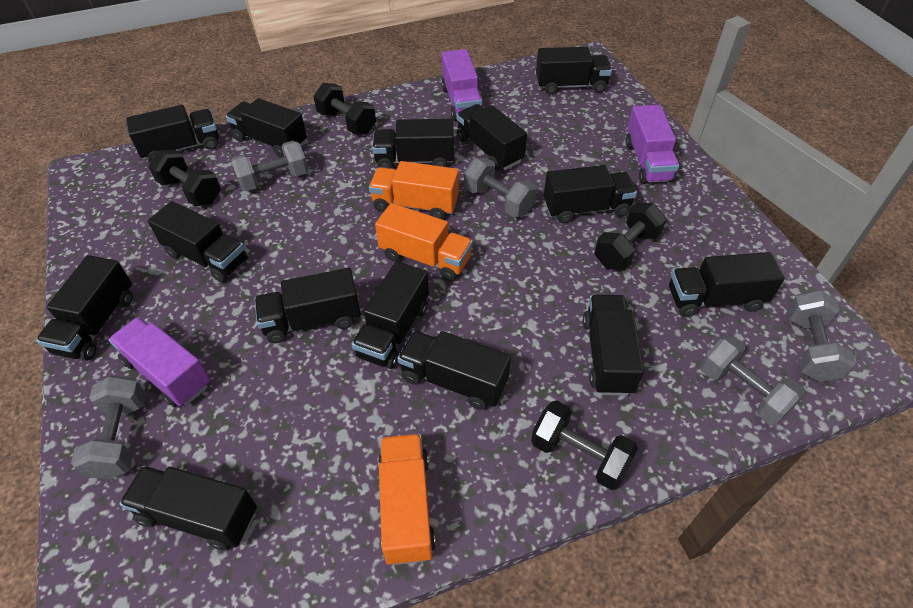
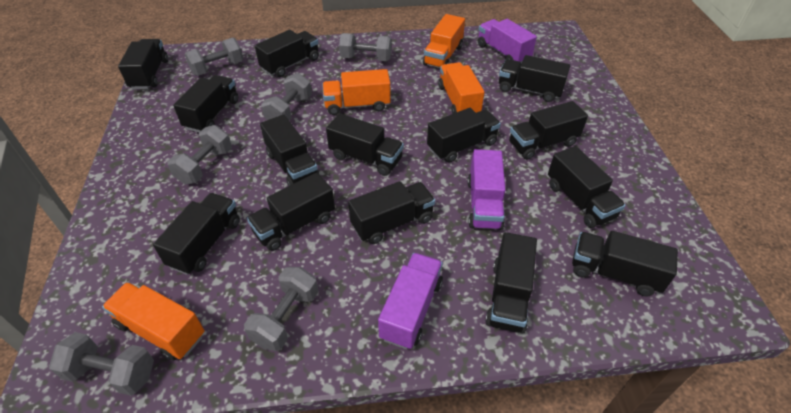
black dumbbell: [148,150,221,206] [313,83,376,134] [531,400,638,490] [594,202,666,271] = 4 -> none = 0
grey dumbbell: [71,375,146,479] [231,140,308,191] [464,158,537,217] [700,335,805,425] [787,290,856,382] = 5 -> [49,332,154,396] [167,125,232,184] [185,38,243,76] [244,267,319,351] [261,73,312,120] [339,33,392,61] = 6
orange truck: [369,161,459,219] [375,203,473,281] [378,434,436,565] = 3 -> [102,282,204,361] [322,69,391,115] [423,14,465,68] [438,62,485,114] = 4

